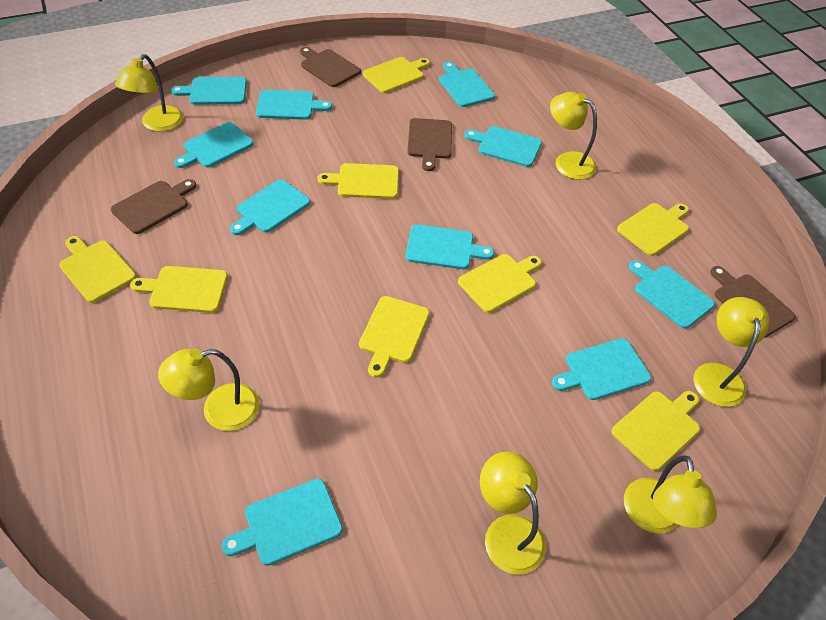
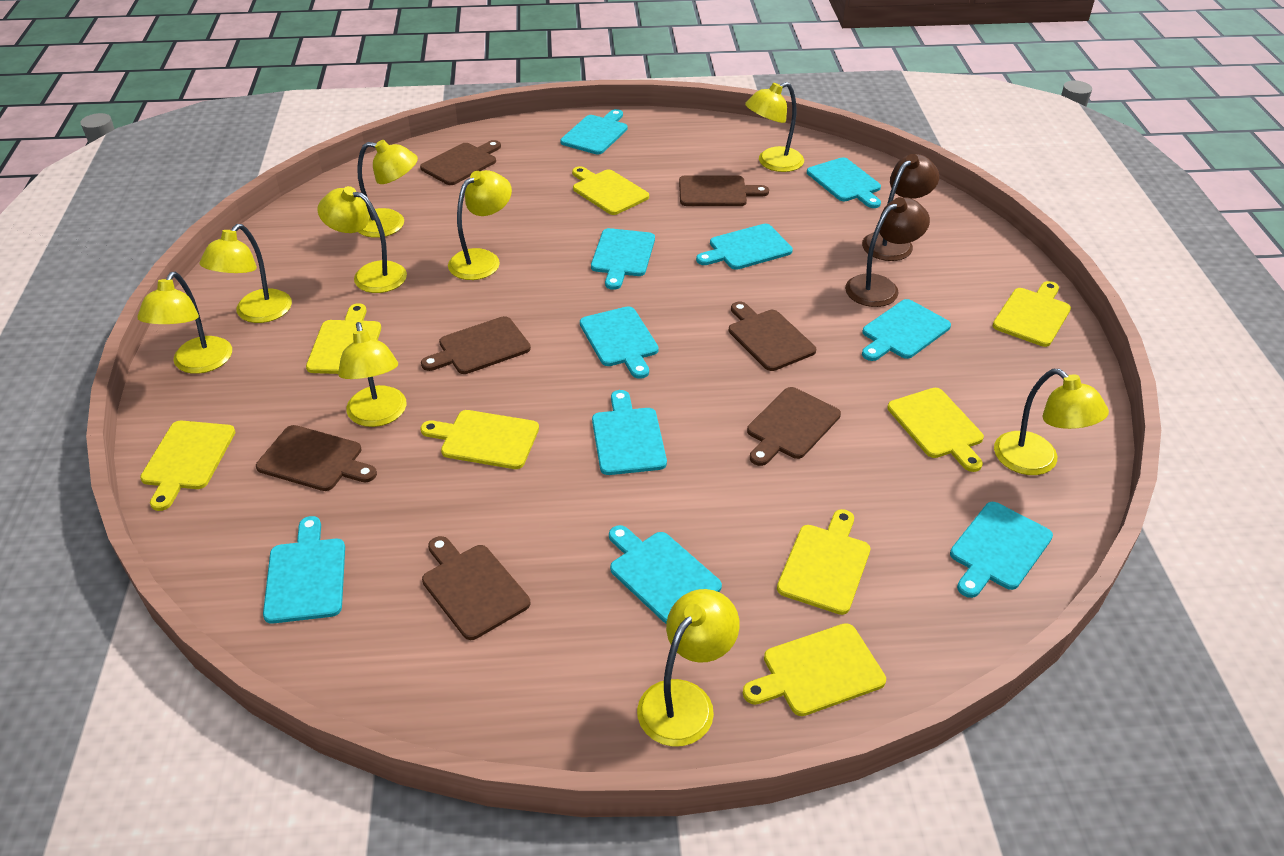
brown cutting board: [111,179,196,234] [300,47,361,87] [407,118,452,171] [710,266,796,338] = 4 -> [256,425,377,491] [420,140,501,185] [421,316,531,374] [422,536,530,640] [679,175,769,206] [729,302,816,371] [747,387,841,466] = 7
brown lamp: none = 0 -> [845,197,930,307] [862,154,939,261] = 2
yellow lamp: [115,54,183,132] [158,349,260,431] [480,452,546,575] [550,92,597,180] [624,455,717,534] [693,297,769,407] = 6 -> [137,272,232,374] [199,224,292,323] [318,186,407,293] [338,322,407,427] [357,140,418,238] [448,170,512,280] [637,589,740,747] [745,82,804,172] [994,369,1109,475] = 9

